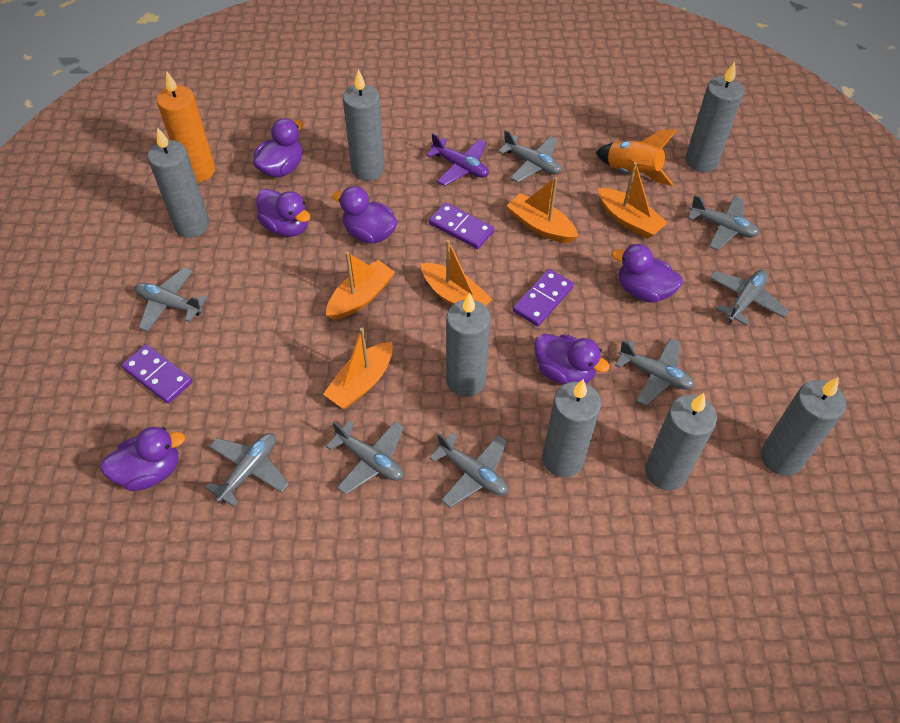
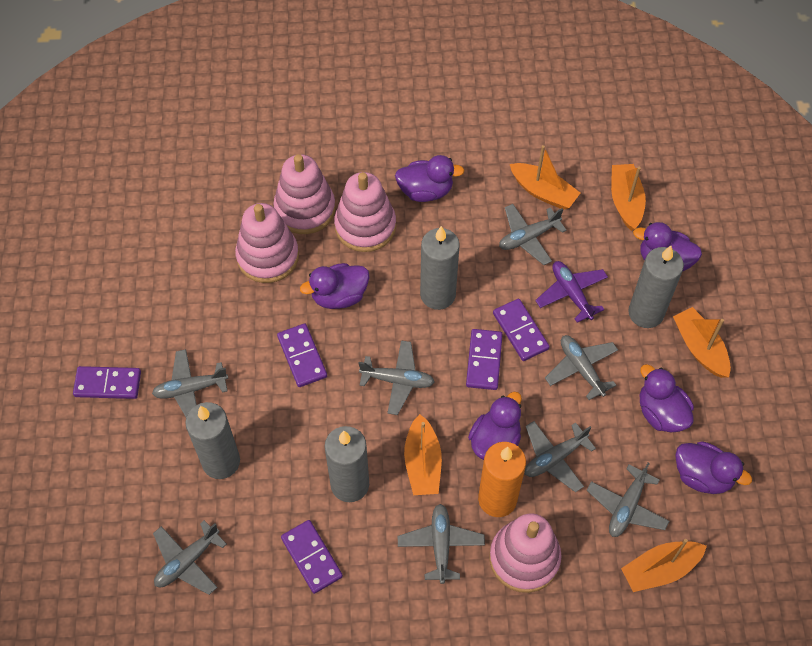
grey candle: [148,127,210,238] [343,69,385,180] [446,293,491,397] [542,379,601,477] [645,393,717,490] [685,62,744,172] [761,378,846,476] = 7 -> [185,402,240,479] [325,426,369,502] [420,226,460,310] [628,246,684,328] = 4
orange rocket: [596,129,677,186] = 1 -> none = 0
pink stacking toy: none = 0 -> [235,203,299,283] [274,154,336,234] [334,172,396,252] [489,513,562,593] = 4
purple domino: [121,344,193,404] [429,202,494,249] [513,269,574,326] = 3 -> [73,366,141,399] [277,324,327,387] [281,520,343,594] [466,329,503,390] [493,299,550,361] = 5

